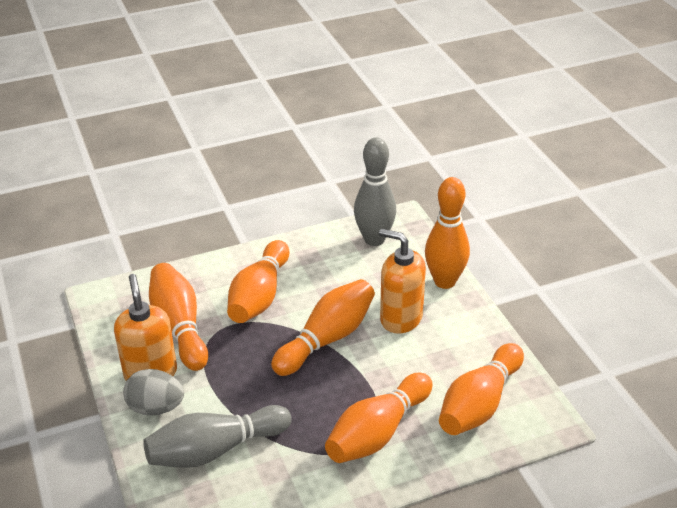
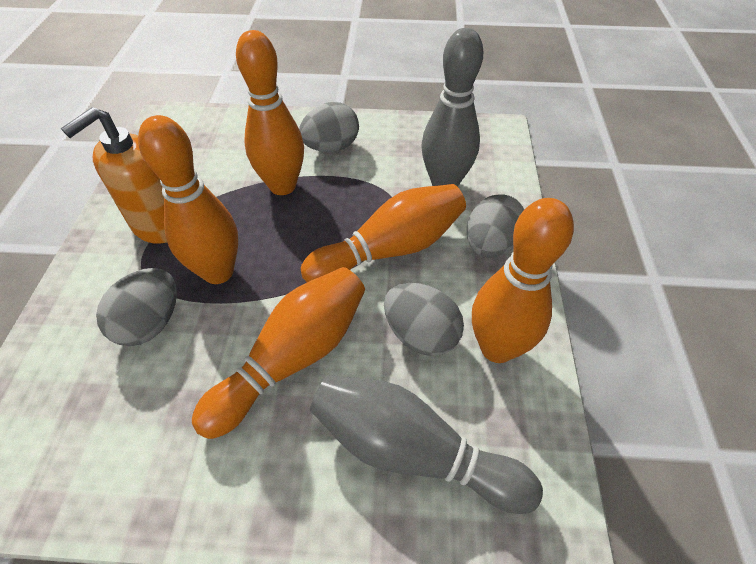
grey egg: [123,369,184,416] = 1 -> [96,268,177,346] [299,102,359,152] [384,283,464,356] [467,194,524,258] = 4
orange bowling pin: [149,263,208,371] [227,240,289,323] [271,279,375,376] [325,373,433,463] [425,177,470,289] [439,343,524,435] = 6 -> [138,115,238,284] [192,267,365,439] [236,30,304,195] [301,184,466,282] [472,198,574,363] = 5
orange soap dispenser: [114,274,177,381] [379,229,426,334] = 2 -> [61,107,167,244] = 1

